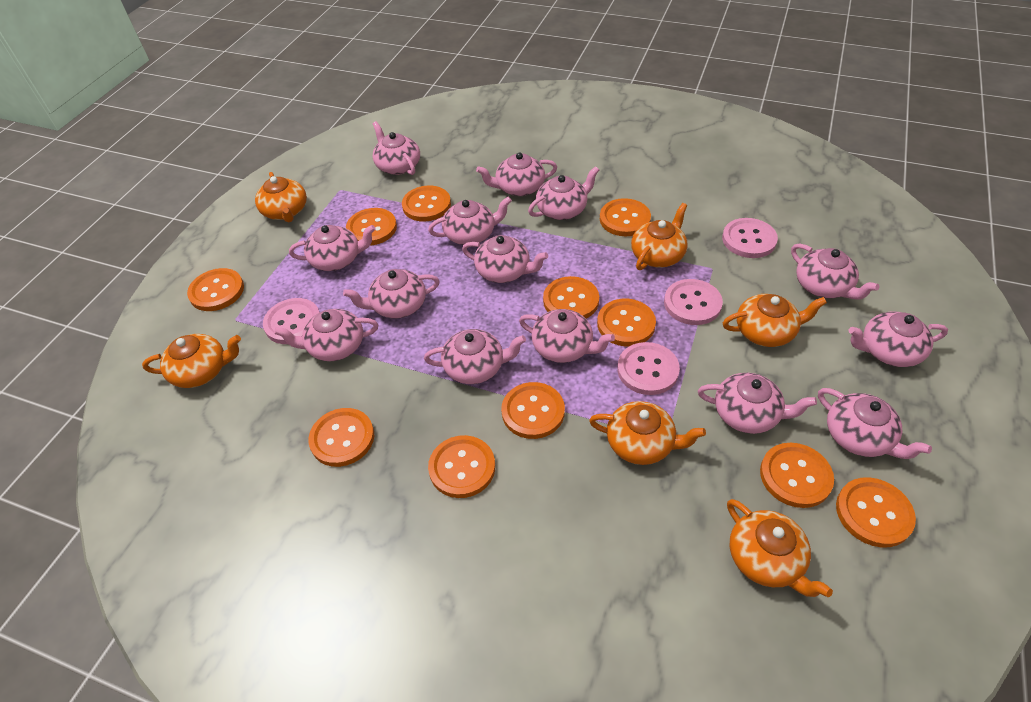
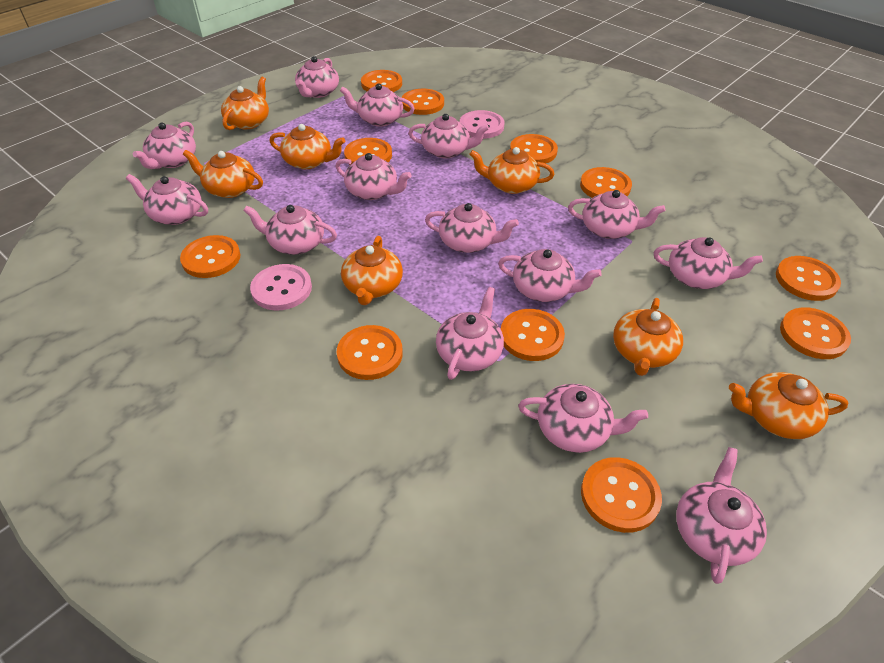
orange teapot: [142,334,241,388] [255,172,307,222] [589,401,706,465] [631,203,688,270] [723,294,827,347] [727,499,833,597] = 6 -> [183,150,263,198] [221,77,269,130] [270,124,345,169] [341,236,403,305] [469,147,554,194] [613,298,683,376] [729,372,849,439] = 7
pink button: [263,298,320,344] [617,342,680,395] [664,279,723,325] [722,218,778,258] = 4 -> [250,264,312,310] [460,110,504,139] = 2

